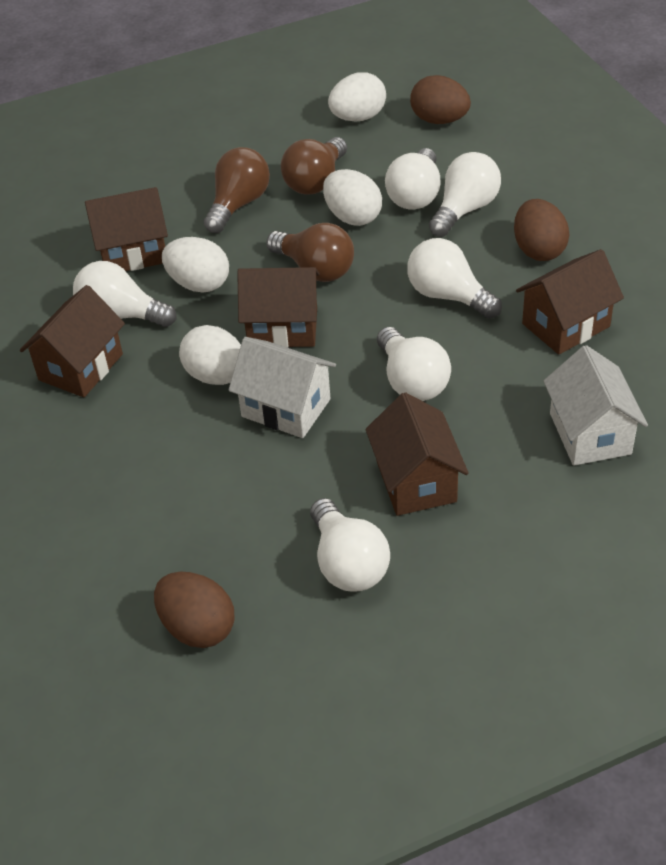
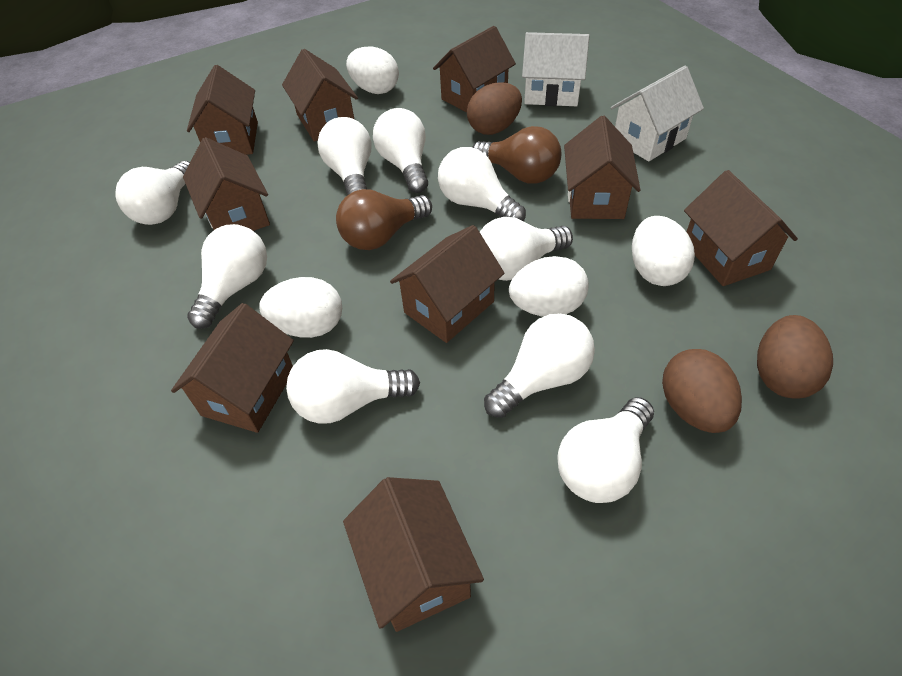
brown house: [20,285,125,397] [85,187,168,271] [237,267,320,348] [366,392,469,516] [516,249,624,355] = 5 -> [171,303,294,433] [183,137,270,231] [187,65,258,155] [282,49,358,141] [343,477,484,632] [390,225,505,343] [433,26,516,112] [564,116,640,219] [684,170,798,286] = 9
brown light bulb: [204,147,270,233] [266,223,354,282] [281,137,347,195] = 3 -> [336,189,432,250] [472,126,561,184] = 2
white light bulb: [73,261,176,327] [310,498,390,592] [377,327,451,401] [385,148,441,210] [407,238,502,319] [429,152,501,237] = 6 -> [116,161,190,225] [187,224,267,329] [286,349,420,423] [317,117,371,196] [373,108,428,193] [438,147,526,222] [480,217,573,281] [484,313,595,418] [557,397,654,503] = 9

